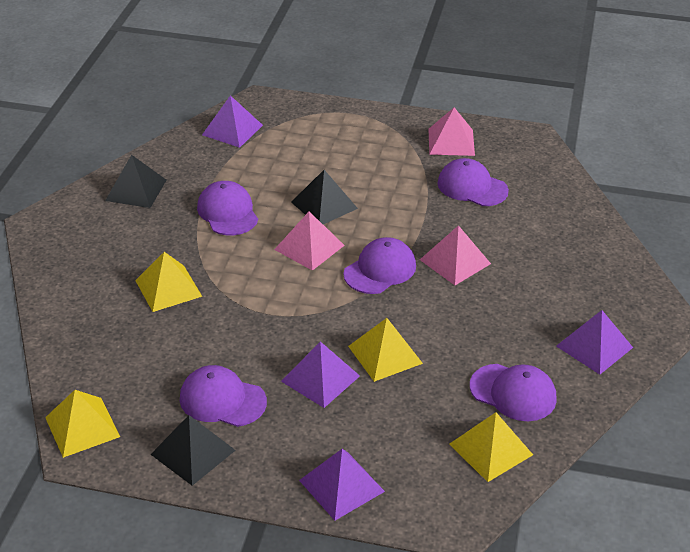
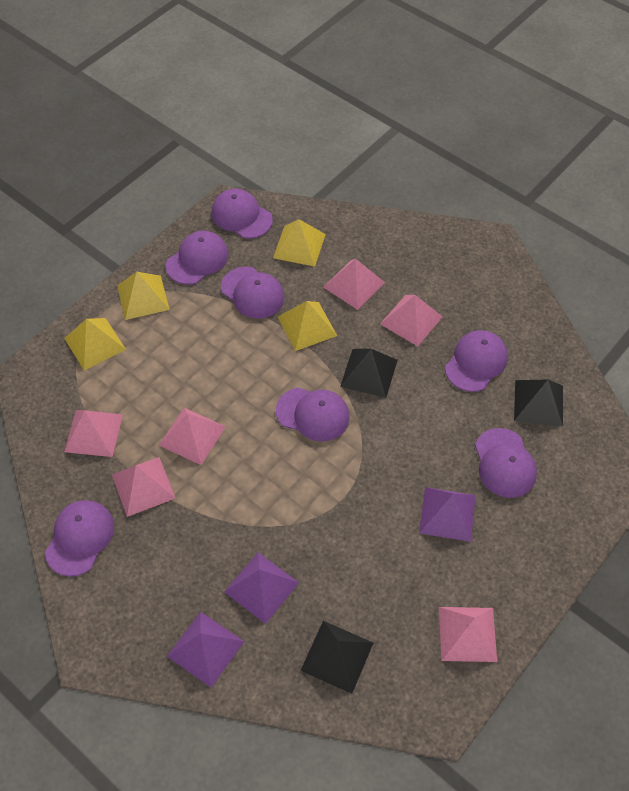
pink pyramid: [274,212,345,271] [420,225,491,285] [428,107,475,156] = 3 -> [64,410,123,457] [112,457,176,517] [159,408,226,465] [323,259,385,310] [380,295,443,347] [439,607,497,662] = 6
purple cap: [180,365,267,427] [197,181,258,235] [343,237,416,294] [437,158,509,206] [470,364,557,421] = 5 -> [45,500,114,576] [166,231,229,285] [211,189,273,239] [221,266,285,319] [276,388,350,441] [445,330,508,392] [475,428,537,498] = 7
purple pyramid: [202,95,263,148] [281,341,360,408] [299,449,385,521] [556,310,633,375] = 4 -> [167,612,244,687] [224,552,299,624] [419,487,476,542] = 3

